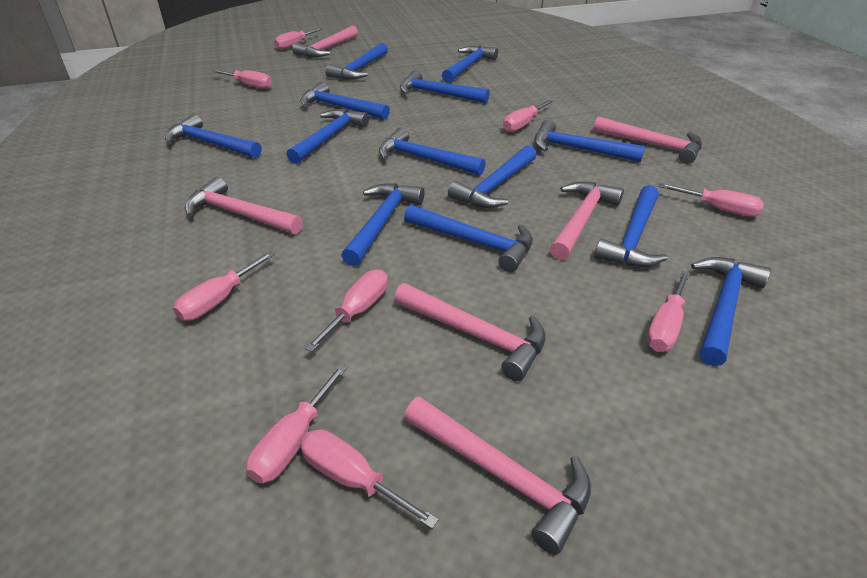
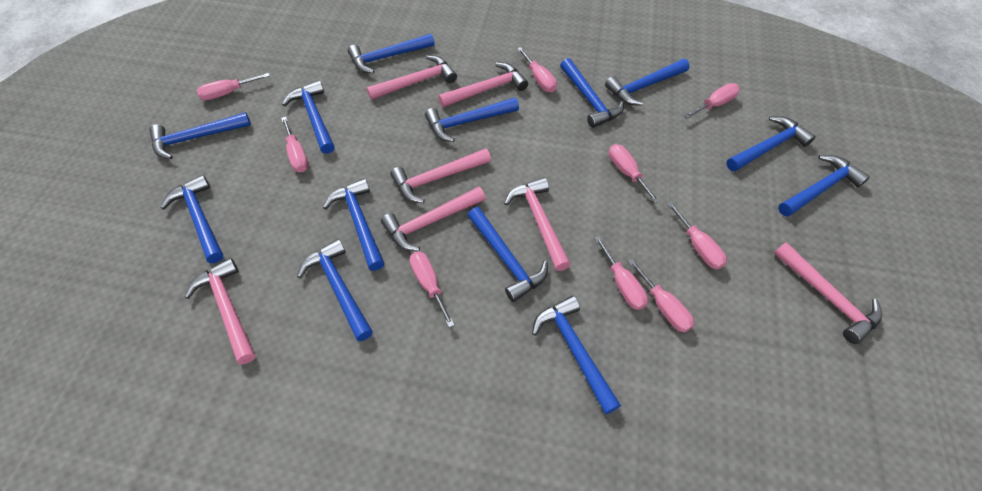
pink hammer: [185,177,303,234] [292,26,358,57] [394,283,546,381] [404,397,591,555] [550,181,624,260] [593,116,702,164] = 6 -> [185,258,255,365] [367,55,457,100] [381,187,486,251] [390,148,491,203] [438,62,528,108] [504,177,571,271] [774,242,882,344] = 7

